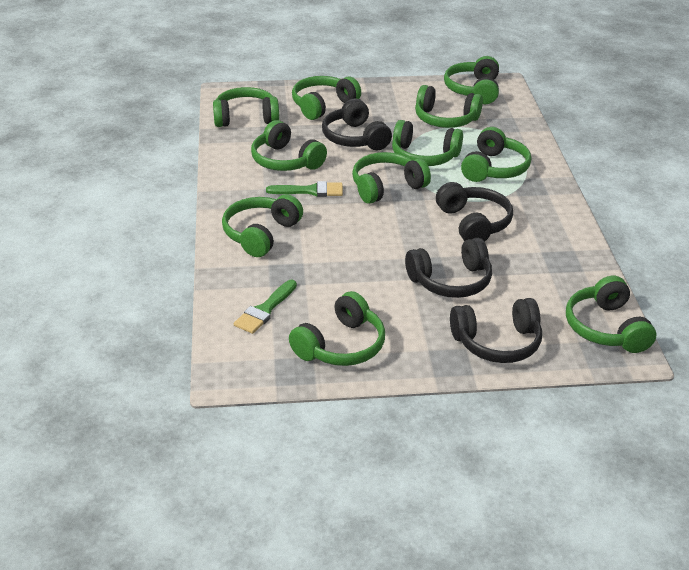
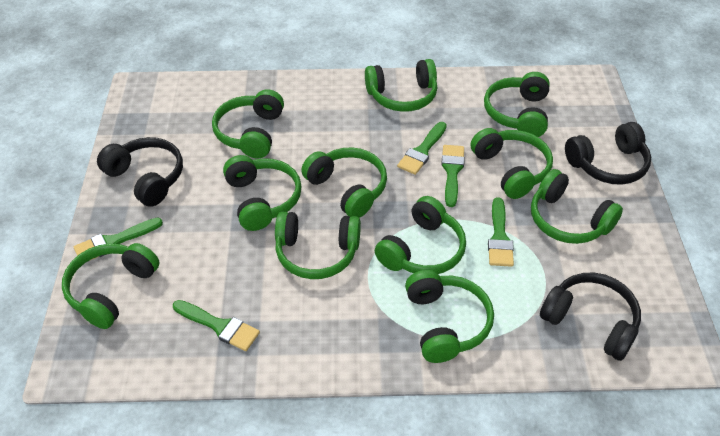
black headphones: [322,98,392,150] [405,238,492,298] [436,182,513,242] [450,298,542,363] = 4 -> [97,137,183,207] [540,273,641,361] [565,122,651,185] = 3
green brush: [234,280,297,334] [266,181,343,197] = 2 -> [74,217,163,260] [173,300,260,351] [397,122,447,175] [441,145,465,207] [488,197,514,267] = 5

